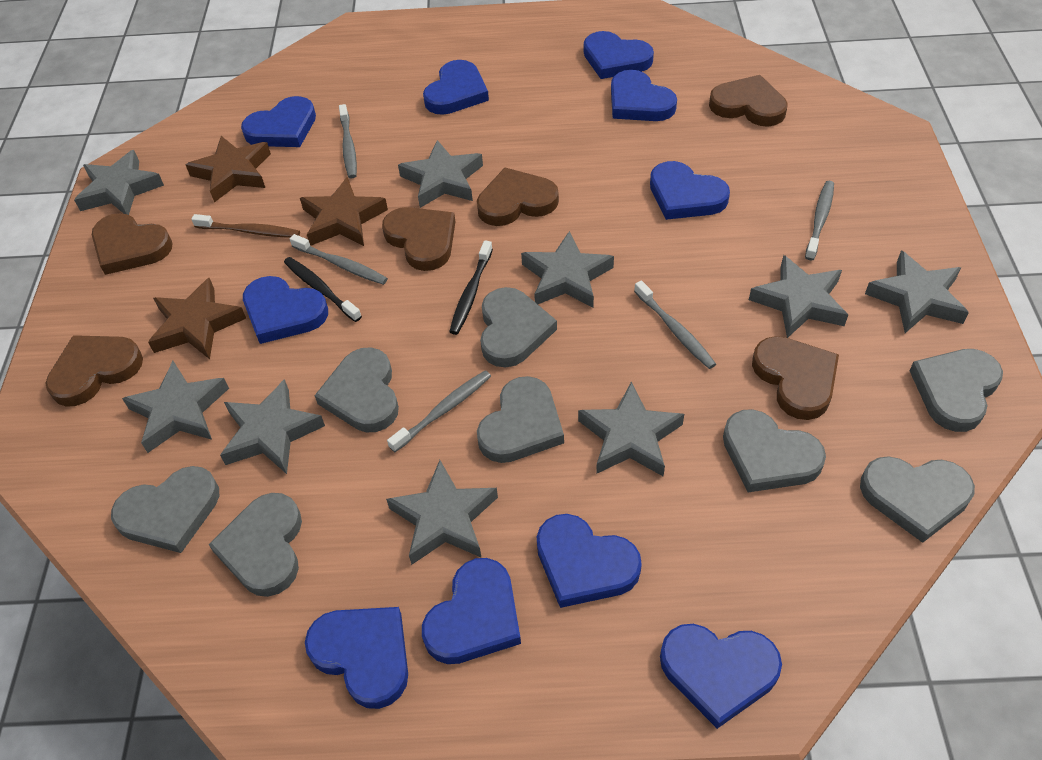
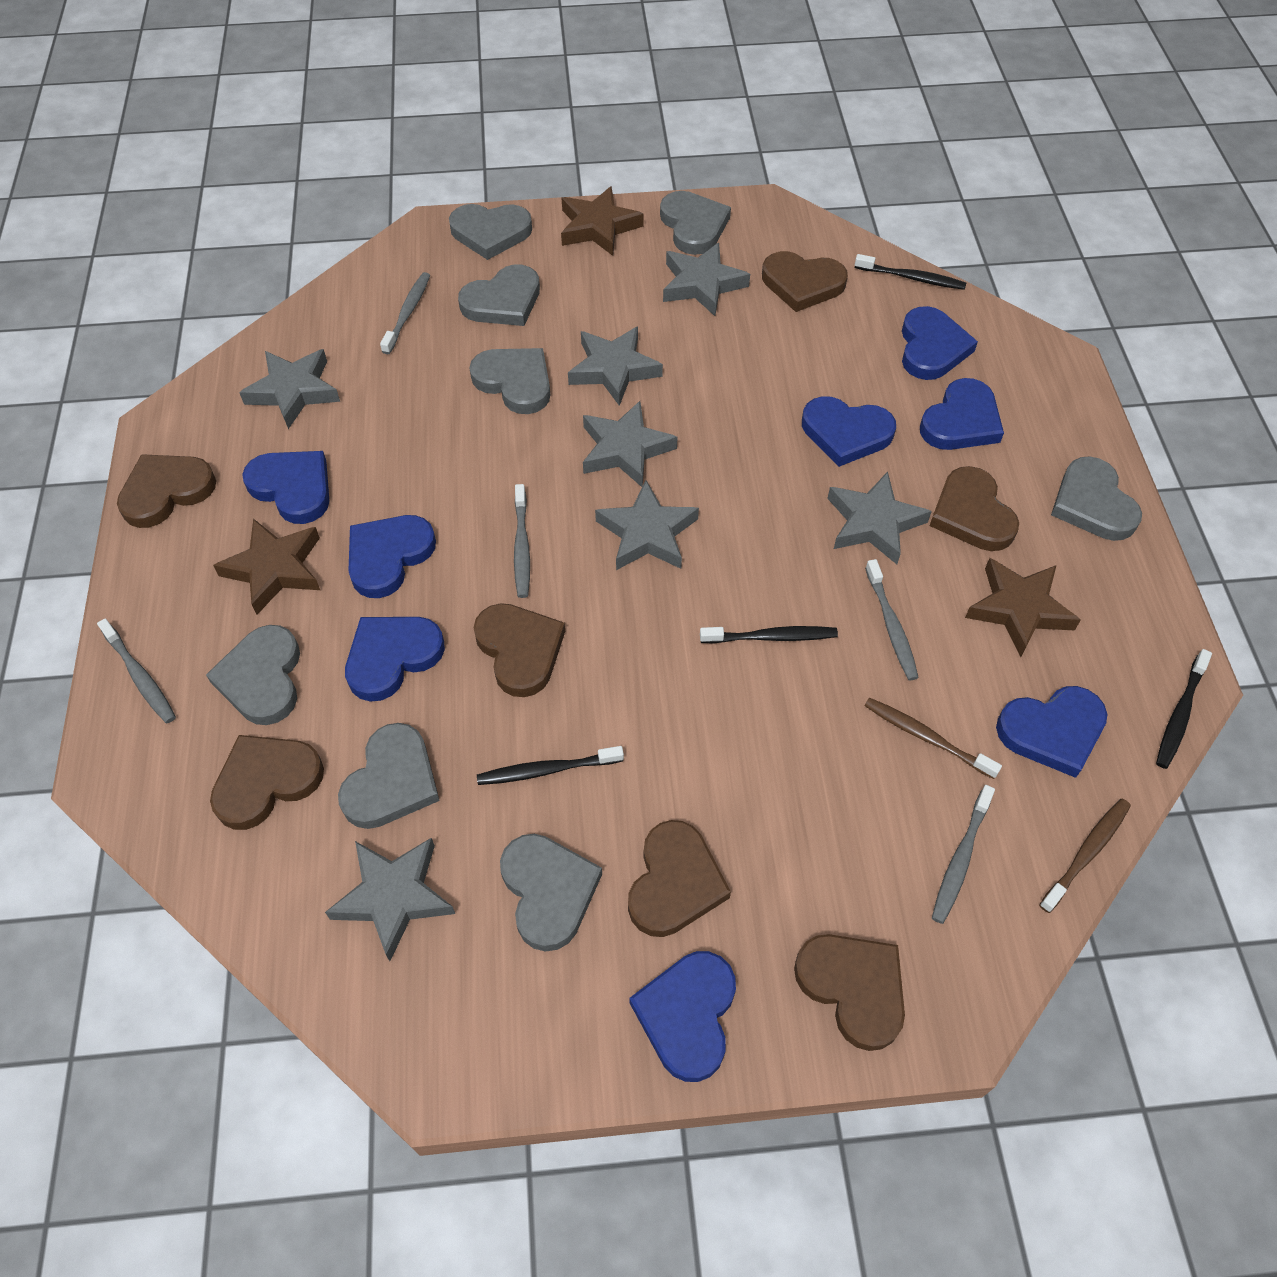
black toothbrush: [284,257,362,322] [449,240,493,335] = 2 -> [477,746,624,785] [700,626,838,644] [855,254,966,290] [1156,649,1212,769] = 4
blue heart: [241,96,316,147] [243,276,328,344] [305,607,408,709] [422,558,521,664] [423,60,489,115] [537,514,642,608] [584,31,654,79] [611,70,677,121] [650,161,730,220] [660,624,782,729] = 10 -> [242,451,330,524] [345,617,445,702] [348,515,436,598] [629,951,736,1082] [802,396,896,467] [902,306,978,380] [920,378,1004,450] [996,686,1108,778] = 8
brown heart: [45,335,143,407] [92,213,173,275] [382,207,455,271] [477,168,559,226] [709,75,788,127] [752,336,839,420] = 6 -> [117,454,216,528] [210,735,324,830] [474,603,565,697] [628,820,731,937] [762,251,848,312] [794,934,905,1051] [930,466,1019,551] = 7
brown toothbrush: [191,214,300,238] = 1 -> [864,698,1002,779] [1039,799,1131,913] = 2
grey star: [74,150,164,215] [122,361,229,453] [220,379,325,474] [386,460,498,565] [398,140,483,208] [521,231,614,308] [578,382,684,476] [749,255,848,338] [865,250,969,333] = 9 -> [239,349,340,429] [325,838,455,961] [568,327,663,406] [583,401,678,487] [595,480,699,570] [663,243,750,316] [827,471,932,564] = 7

